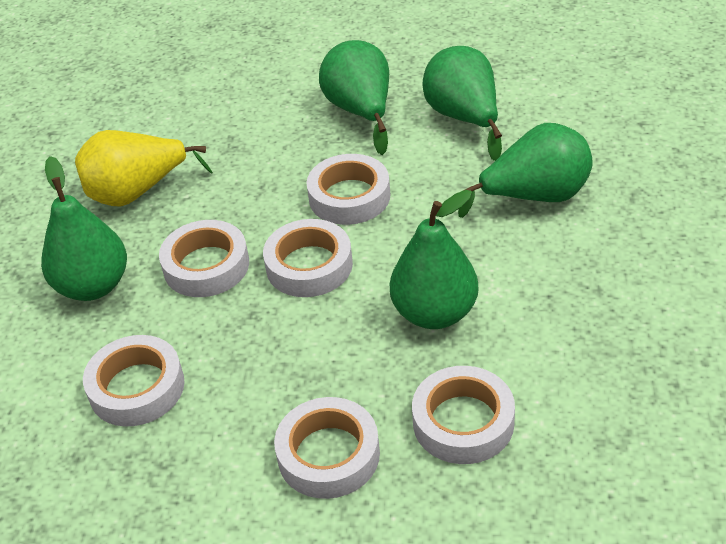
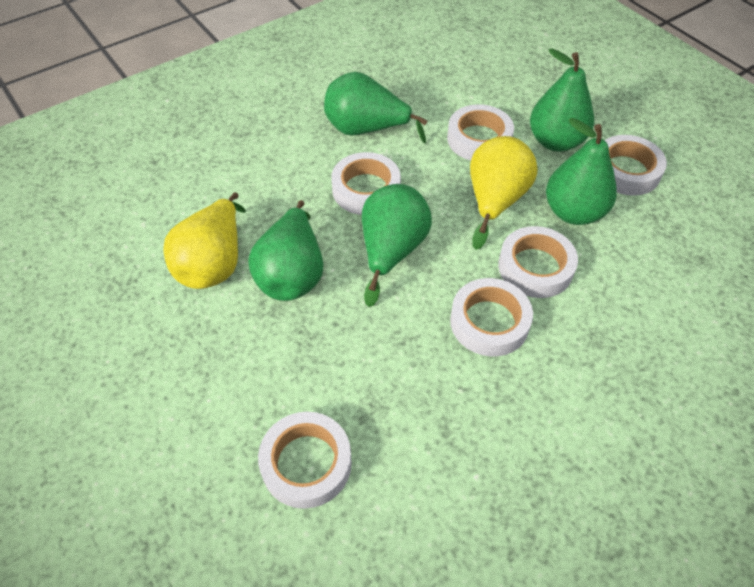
yellow pear: [75,130,213,207] = 1 -> [163,192,246,289] [470,136,538,250] = 2

